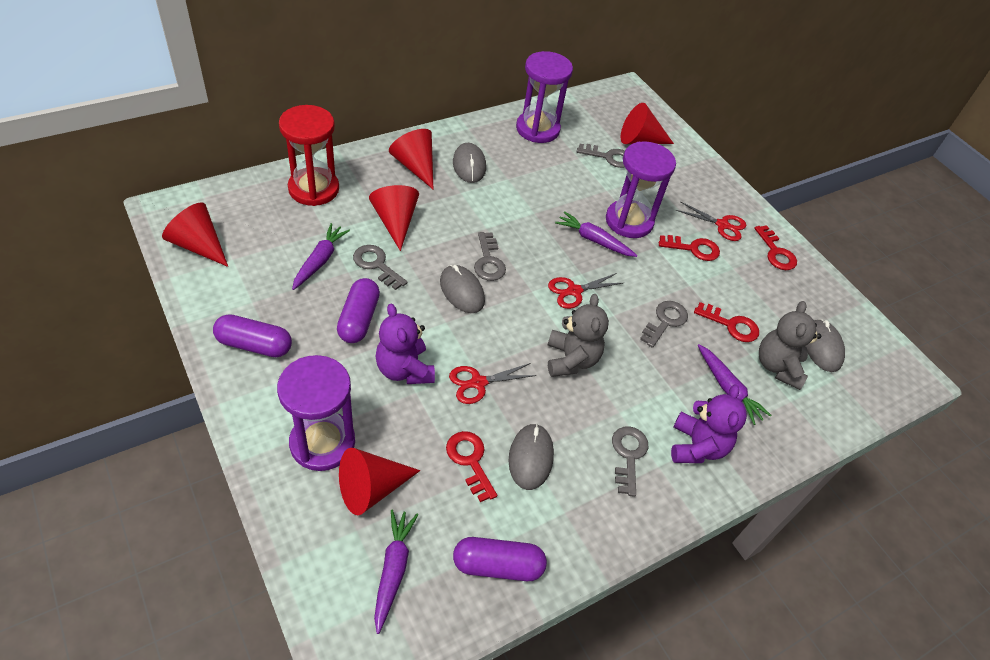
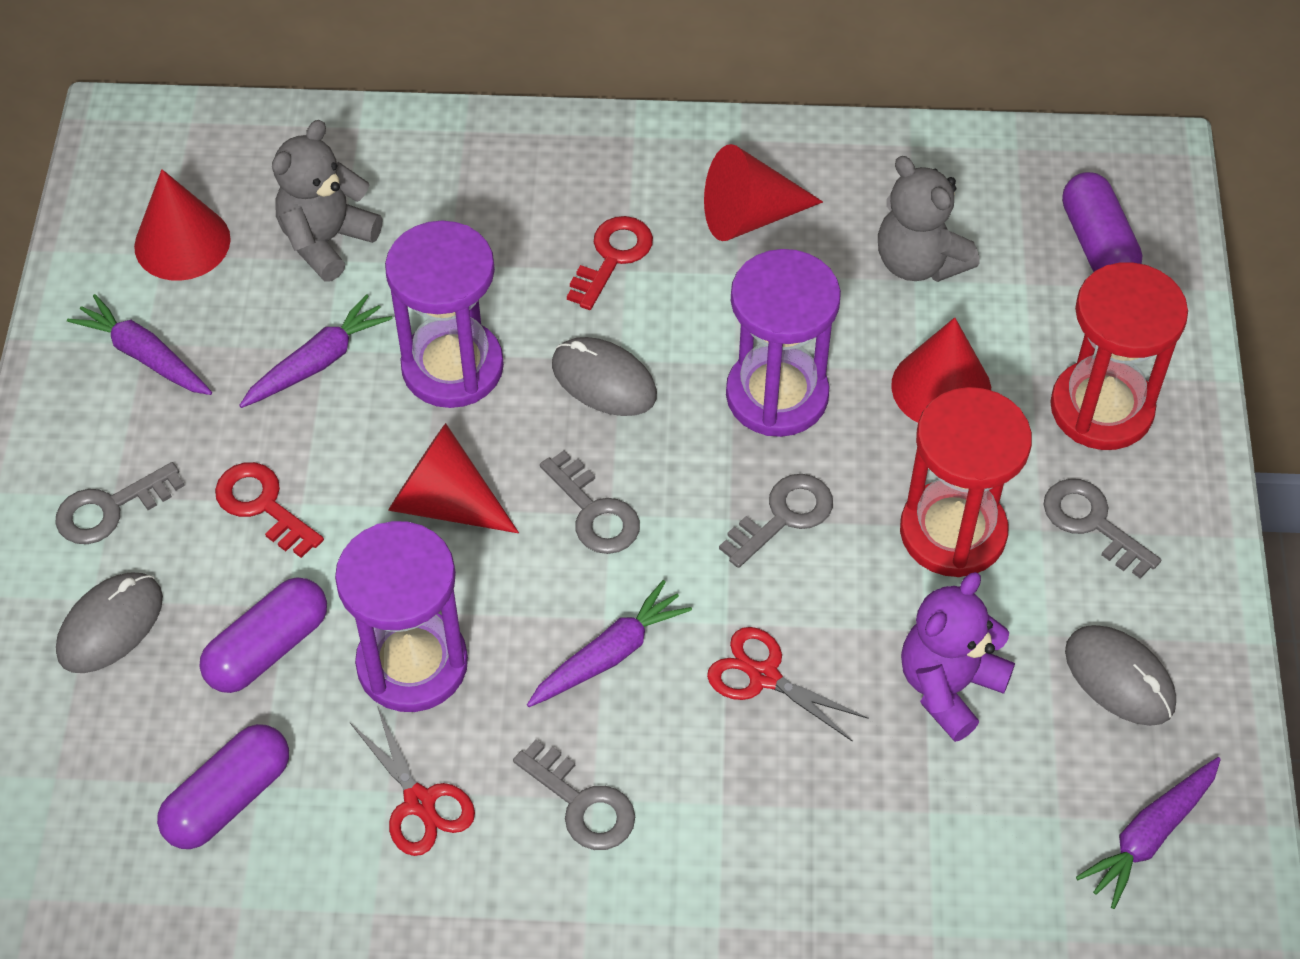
grey mouse: [440,265,485,313] [453,143,486,183] [509,424,554,490] [806,319,845,372] = 4 -> [56,573,163,673] [552,337,657,416] [1065,625,1176,726] = 3
purple teddy bear: [375,303,435,384] [671,385,747,463] = 2 -> [901,572,1015,742] = 1
red cone: [162,202,228,267] [339,448,420,515] [369,185,419,251] [389,129,433,189] [621,103,674,144] = 5 -> [134,169,231,281] [388,423,519,533] [704,144,823,241] [891,317,991,423] = 4
red hourglass: [279,105,339,206] = 1 -> [900,387,1032,577] [1050,262,1188,450] = 2
red key: [446,431,497,502] [659,235,720,261] [694,302,759,342] [754,225,797,270] = 4 -> [215,462,324,558] [567,216,653,310] = 2
red scissors: [449,363,537,404] [548,273,623,309] [676,201,746,241] = 3 -> [350,706,475,856] [707,627,869,742] = 2

